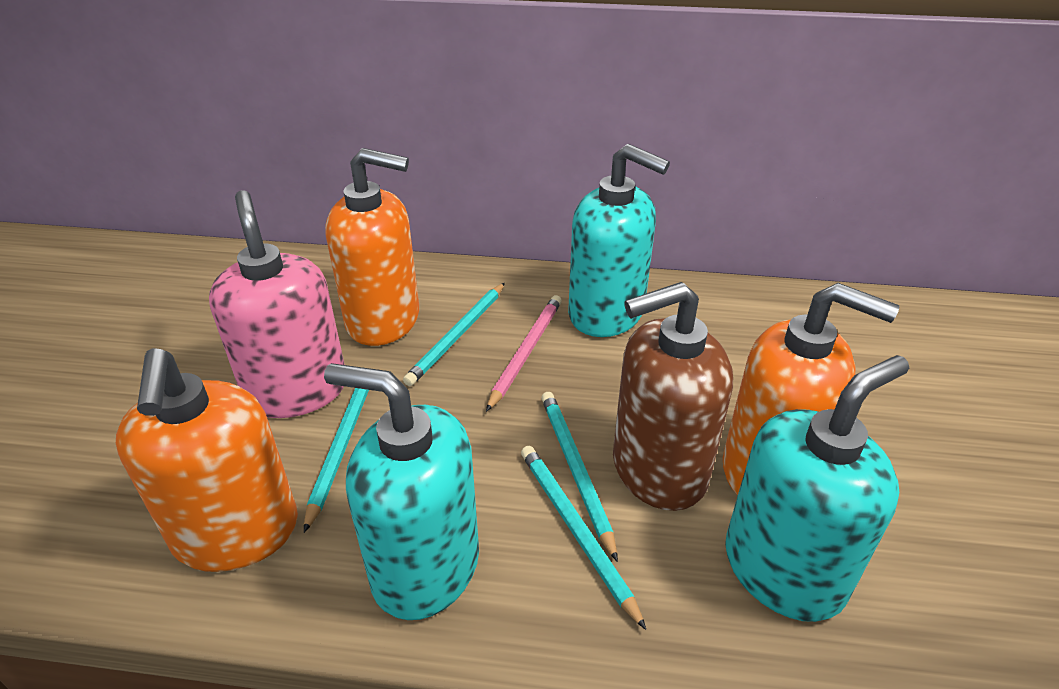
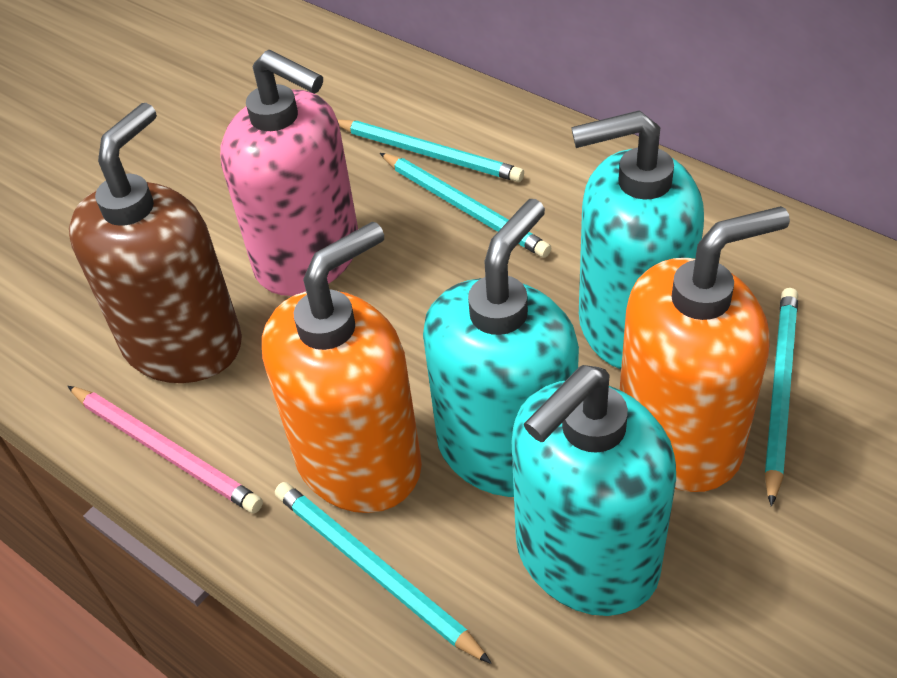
orange soap dispenser: [116,348,298,572] [325,148,419,346] [723,283,899,495] = 3 -> [262,222,422,513] [620,206,790,492] = 2

